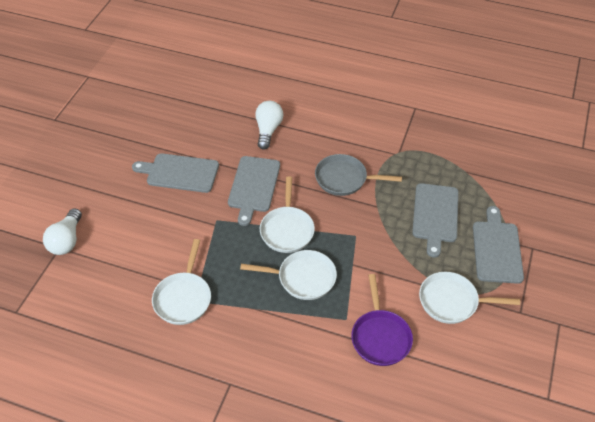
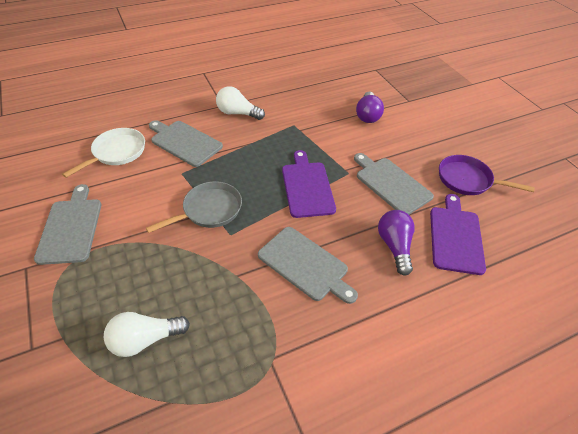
purple cutting board: none = 0 -> [282,150,336,218] [430,194,486,275] = 2
purple light bulb: none = 0 -> [356,92,384,123] [378,210,415,276] = 2
white pan: [152,239,211,325] [240,250,337,300] [260,176,315,253] [419,272,520,324] = 4 -> [62,128,145,178] = 1

